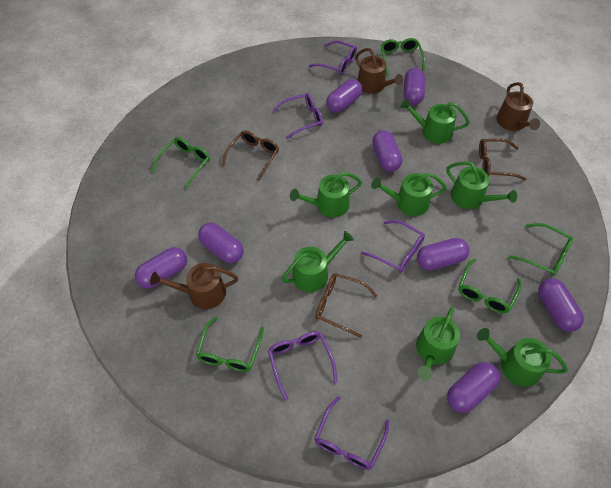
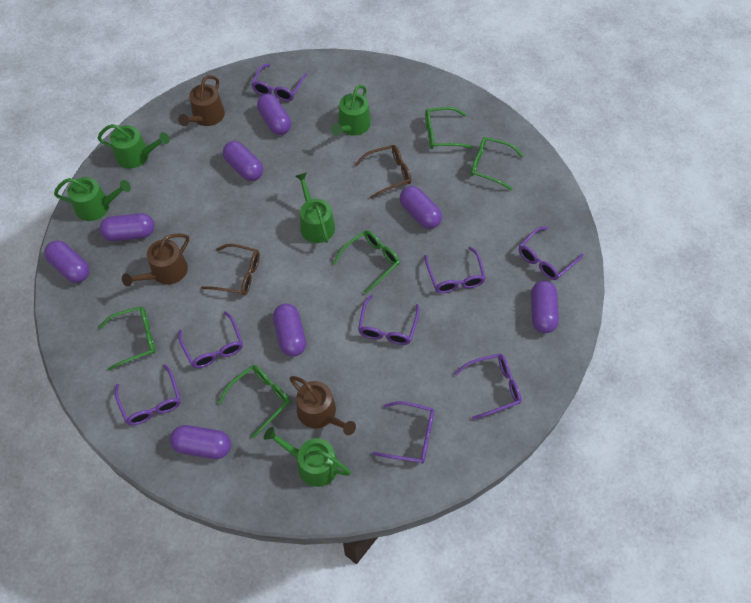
brown glasses: [222,131,279,181] [315,273,378,338] [479,139,526,180] = 3 -> [201,244,260,295] [355,145,411,199] = 2
green watering can: [281,231,354,292] [290,172,362,217] [371,173,447,216] [400,99,470,144] [416,307,460,380] [446,161,517,209] [477,328,568,387] = 7 -> [54,177,131,221] [98,124,170,168] [264,427,351,487] [295,172,335,243] [331,85,371,136] = 5
purple glasses: [268,331,337,400] [272,93,323,139] [308,40,357,75] [314,396,389,470] [361,220,425,273] = 5 -> [115,364,181,425] [178,311,243,368] [251,64,308,101] [358,295,419,345] [372,401,434,464] [424,247,486,293] [454,353,521,420] [519,227,584,280] = 8

